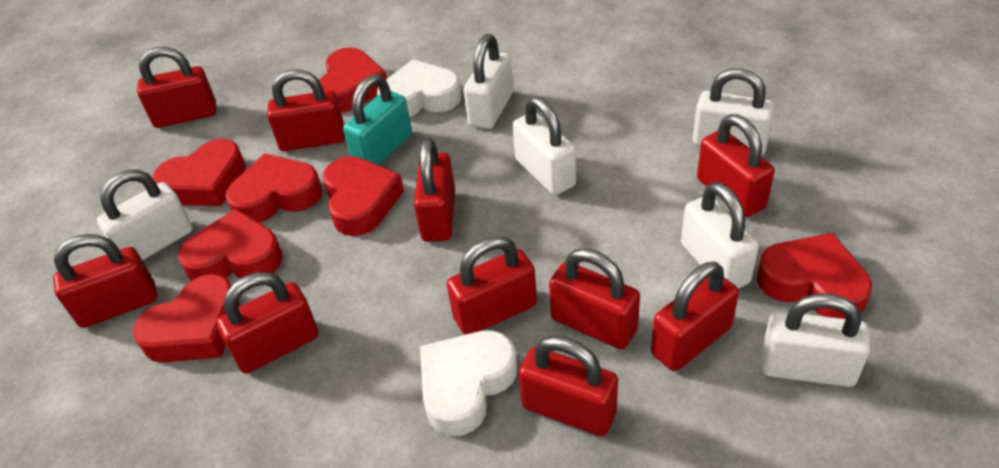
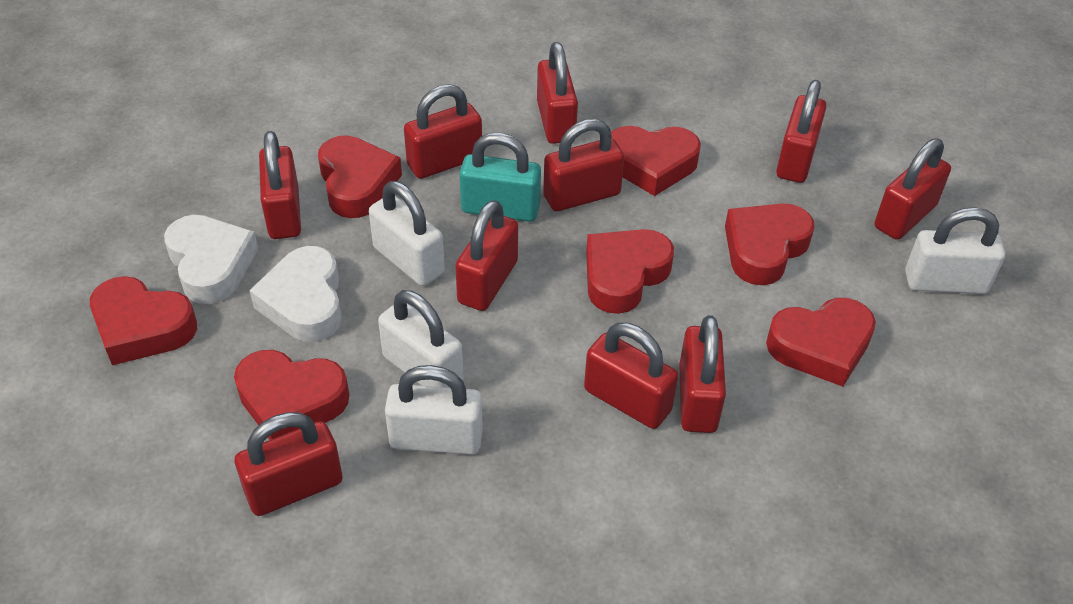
white padlock: [97,170,192,261] [464,34,513,129] [513,96,576,195] [681,182,759,289] [693,68,775,156] [761,293,871,387] = 6 -> [369,181,445,286] [378,290,464,388] [385,365,483,455] [905,207,1005,294] = 4

